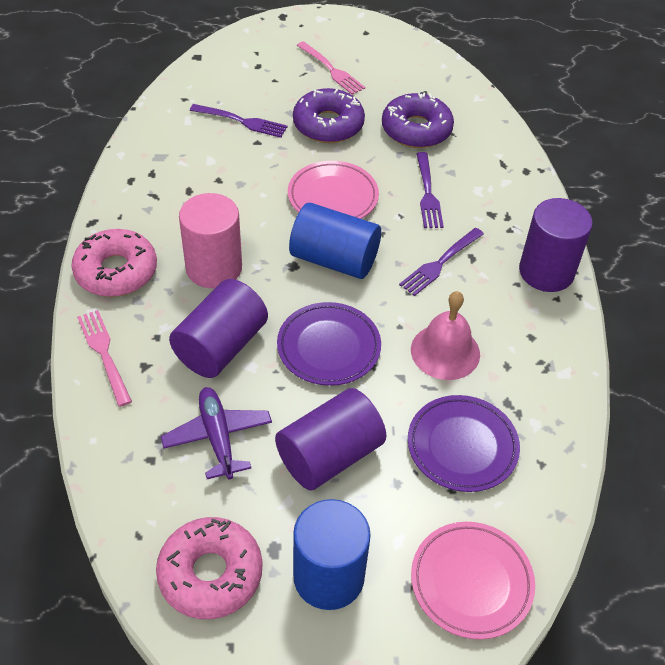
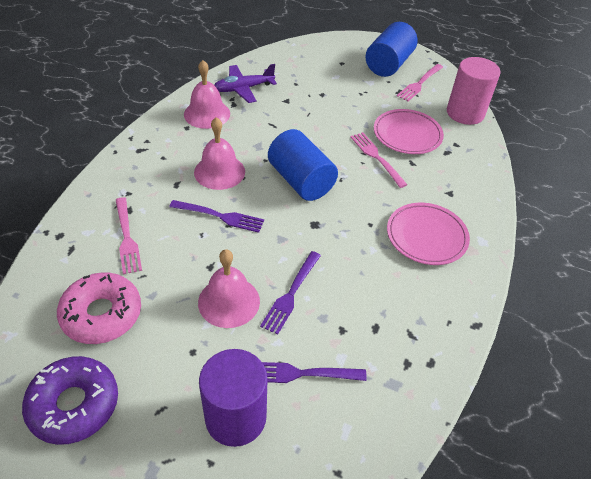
pink bell: [411,291,480,380] = 1 -> [184,60,230,129] [194,117,245,190] [198,249,260,328] = 3
pink donut: [71,229,157,297] [156,517,263,619] = 2 -> [57,273,141,344] = 1
pink fork: [77,310,132,407] [297,41,365,95] = 2 -> [116,197,142,274] [350,132,408,188] [397,64,443,101] = 3
purple cylinder: [169,279,268,378] [275,388,386,491] [519,198,593,292] = 3 -> [199,349,267,447] = 1
purple donut: [293,88,365,143] [382,92,454,148] = 2 -> [22,356,118,445] = 1
purple plate: [277,302,381,386] [408,395,520,492] = 2 -> none = 0

